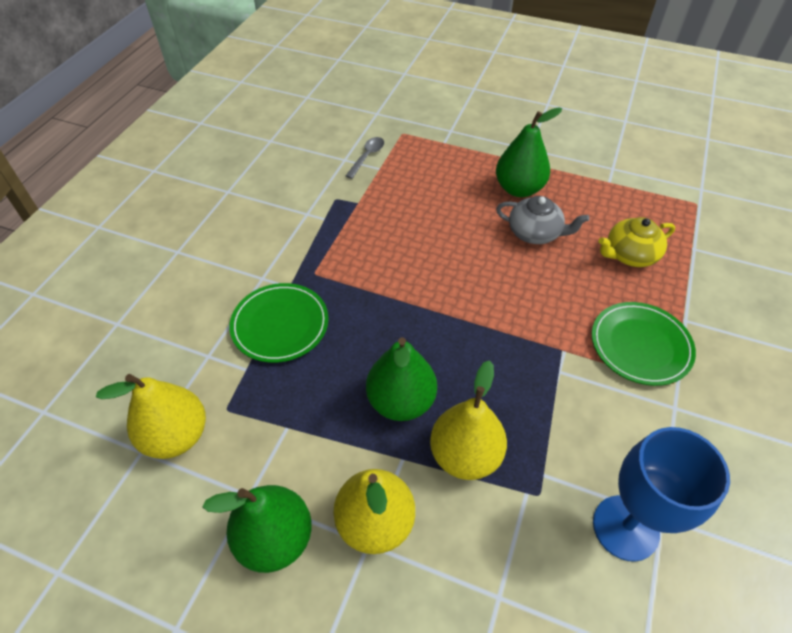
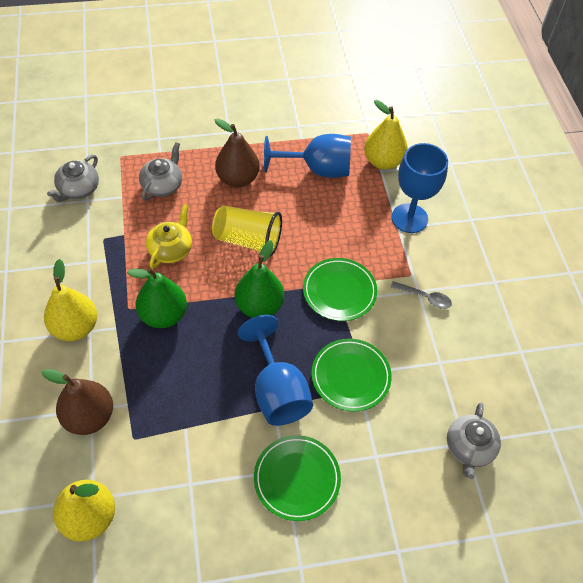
blue goblet: [593,427,730,562] = 1 -> [238,315,313,426] [264,134,351,178] [392,143,448,233] = 3
brown pear: none = 0 -> [42,369,113,435] [215,118,260,187] = 2
green pear: [202,485,312,573] [366,337,437,421] [496,107,562,197] = 3 -> [127,267,187,328] [235,240,284,318] = 2
green plate: [230,283,329,363] [592,302,696,386] = 2 -> [254,435,341,521] [303,258,377,321] [312,339,392,412] = 3
grey teapot: [496,196,590,244] = 1 -> [47,155,99,202] [139,142,182,201] [447,403,501,479] = 3
yellow cup: none = 0 -> [212,205,282,257] = 1

